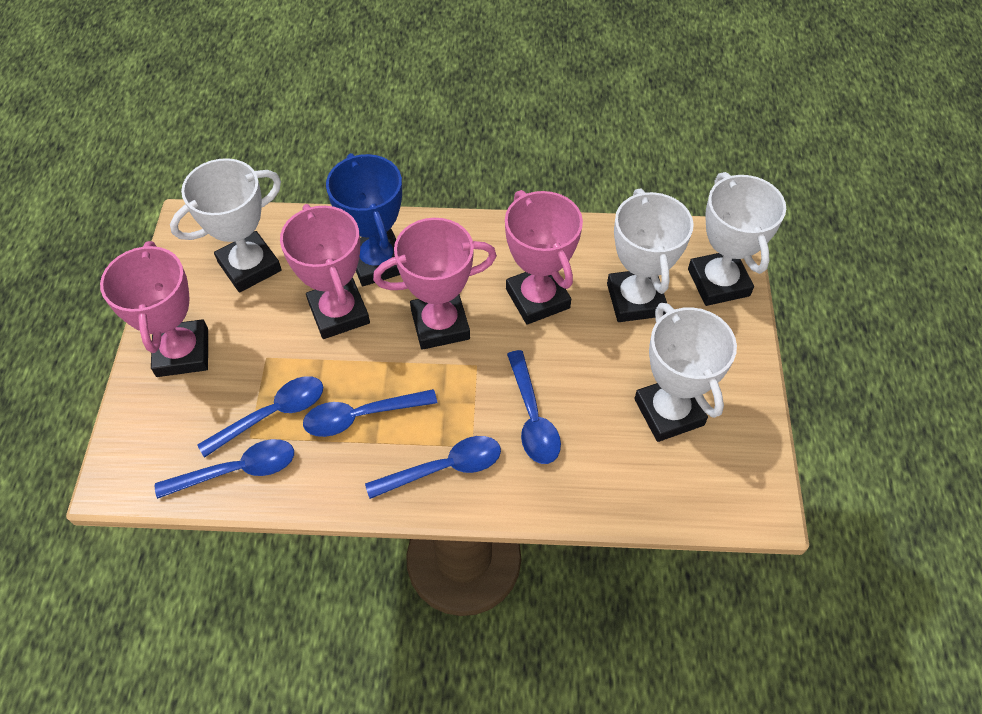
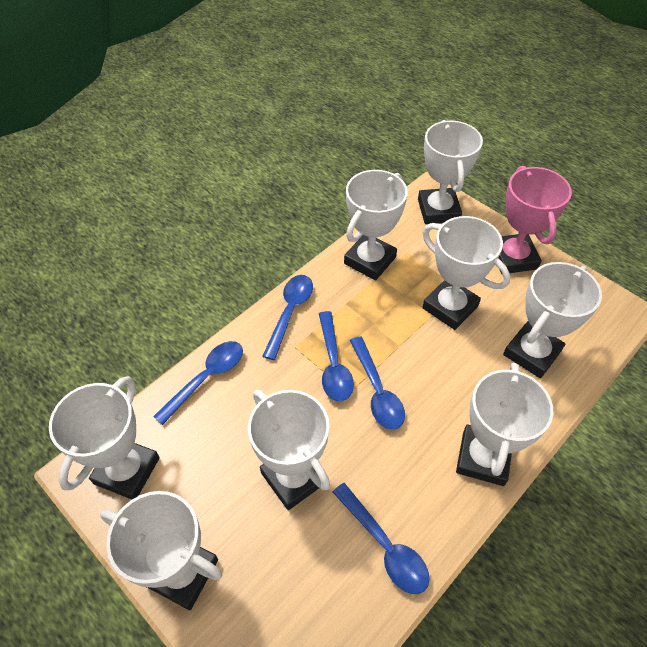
blue trophy: [326,153,402,286] = 1 -> none = 0
pink trophy: [100,241,208,377] [280,204,370,339] [373,218,497,350] [505,190,583,325] = 4 -> [499,166,572,274] = 1
white trophy: [170,158,282,292] [607,189,694,322] [634,303,737,442] [688,172,786,306] = 4 -> [49,376,160,499] [100,491,222,610] [248,390,330,510] [344,170,408,281] [418,120,483,224] [422,216,511,330] [456,363,554,486] [503,262,602,378] = 8

